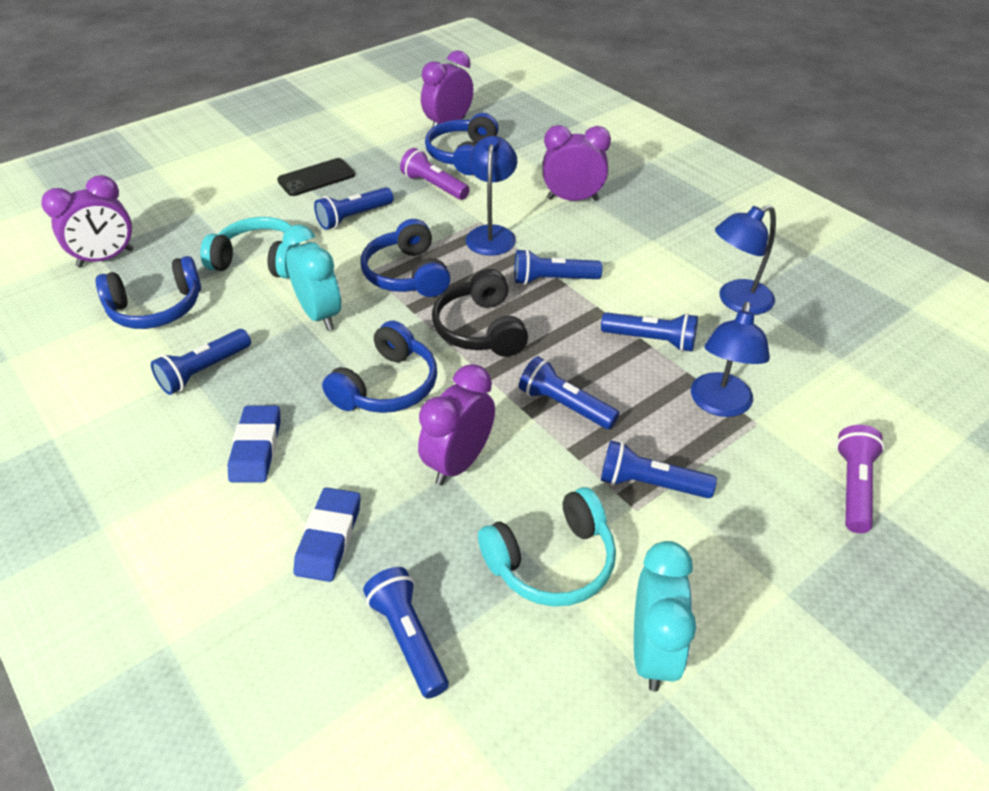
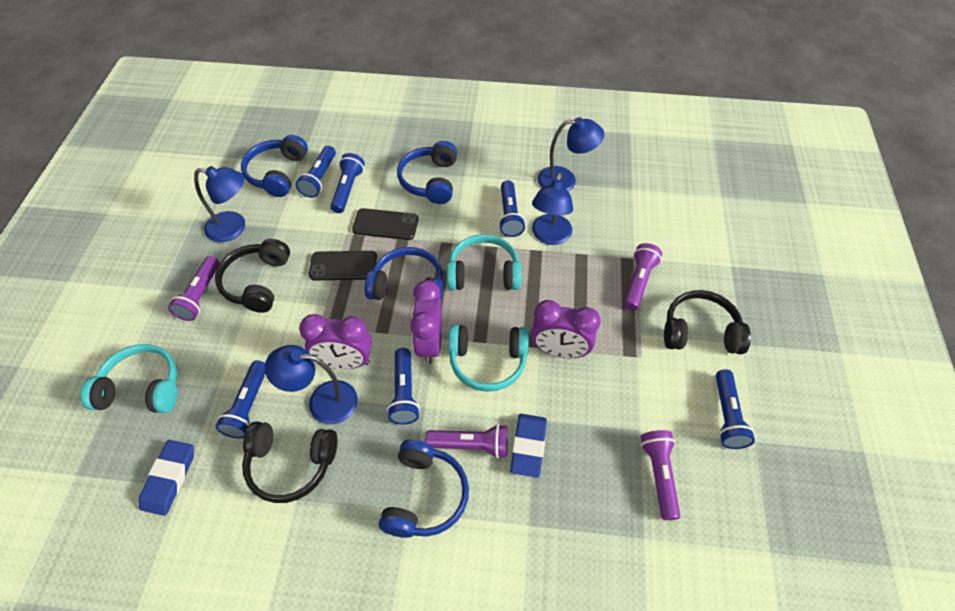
black headphones: [432,269,528,357] = 1 -> [215,239,290,313] [242,421,337,503] [664,290,751,354] = 3
black phone: [277,158,355,196] = 1 -> [309,251,377,280] [352,208,419,240] = 2
blue flashlight: [151,329,251,395] [314,187,394,230] [363,567,449,699] [514,249,603,285] [519,356,619,429] [601,312,698,352] [601,441,717,498] = 7 -> [216,360,265,439] [296,146,336,198] [330,153,365,213] [387,348,420,425] [498,180,526,237] [716,369,755,449] = 6
blue lamp: [466,136,517,256] [691,301,770,417] [715,205,776,315] = 3 -> [194,166,245,242] [265,345,358,424] [532,172,573,245] [538,117,604,192] = 4
purple clock: [41,175,134,268] [418,364,495,485] [421,50,473,128] [543,125,611,201] = 4 -> [299,314,372,369] [410,280,442,364] [531,300,601,358] = 3
purple flashlight: [400,148,470,200] [836,425,885,533] = 2 -> [168,256,220,321] [425,424,508,458] [624,243,662,310] [641,430,681,520] = 4
turquoise clock: [282,225,342,331] [634,541,696,692] = 2 -> none = 0
turquoise headphones: [200,217,300,278] [478,487,616,607] = 2 -> [80,344,177,413] [447,234,522,290] [448,325,529,392] = 3

